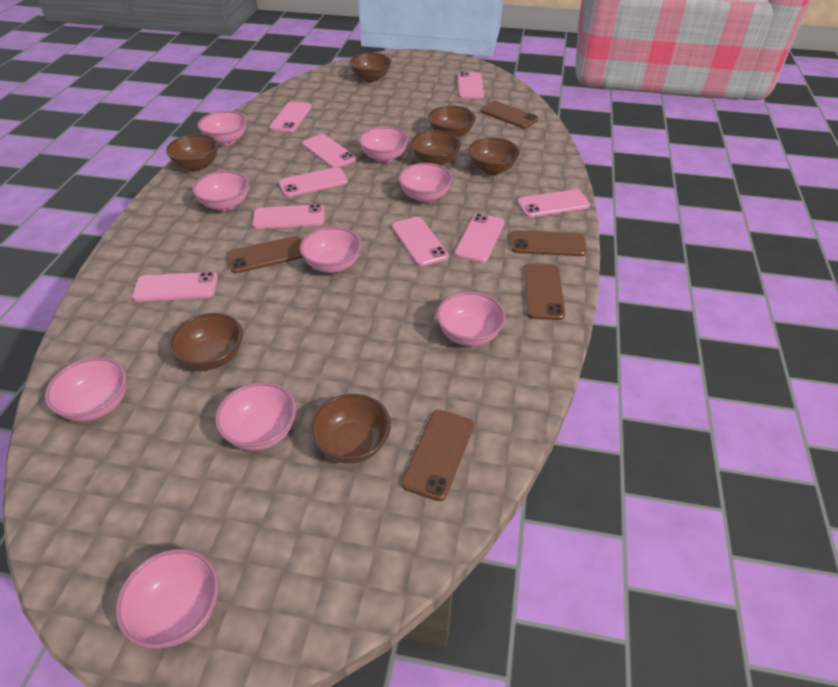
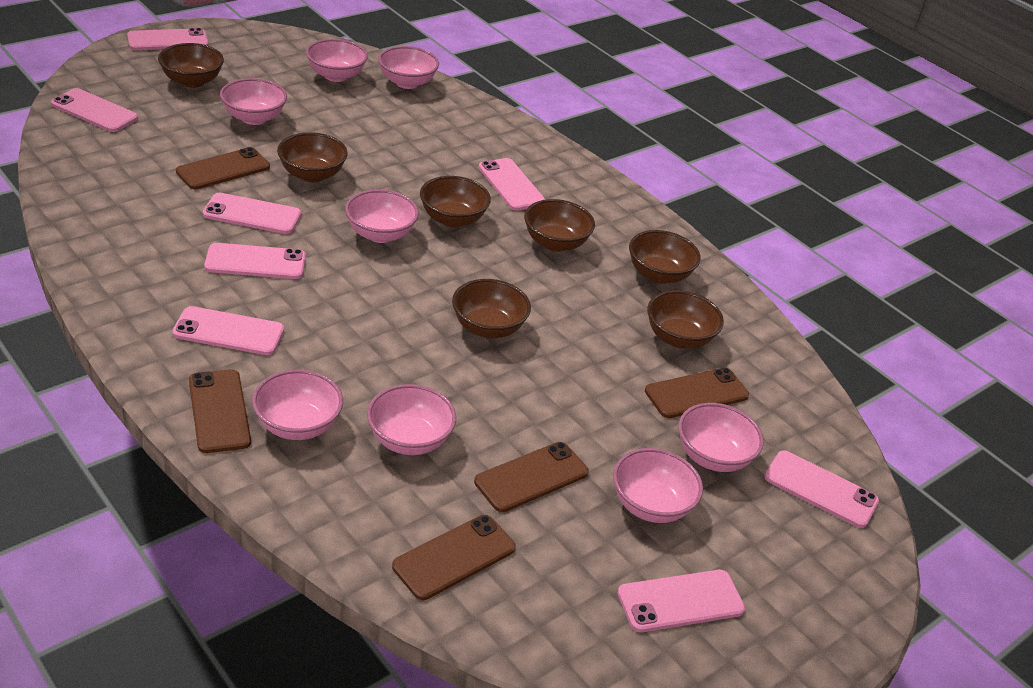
pink bowl: [45,357,127,421] [115,549,219,649] [193,171,249,211] [198,111,247,145] [215,382,296,450] [300,227,362,273] [359,126,409,162] [398,163,453,202] [436,292,506,346] = 9 -> [220,78,287,125] [252,369,343,440] [306,39,368,82] [345,189,419,243] [367,384,456,455] [378,46,439,89] [613,448,703,523] [678,403,764,472] = 8
pink phone: [132,272,218,302] [252,204,324,229] [269,101,312,133] [279,167,348,197] [302,134,356,168] [392,217,448,266] [455,213,505,263] [458,72,484,98] [517,189,590,218] = 9 -> [51,88,138,132] [127,28,208,50] [172,306,284,355] [203,193,301,234] [204,243,306,279] [478,158,545,211] [617,570,745,632] [764,450,879,528] = 8

